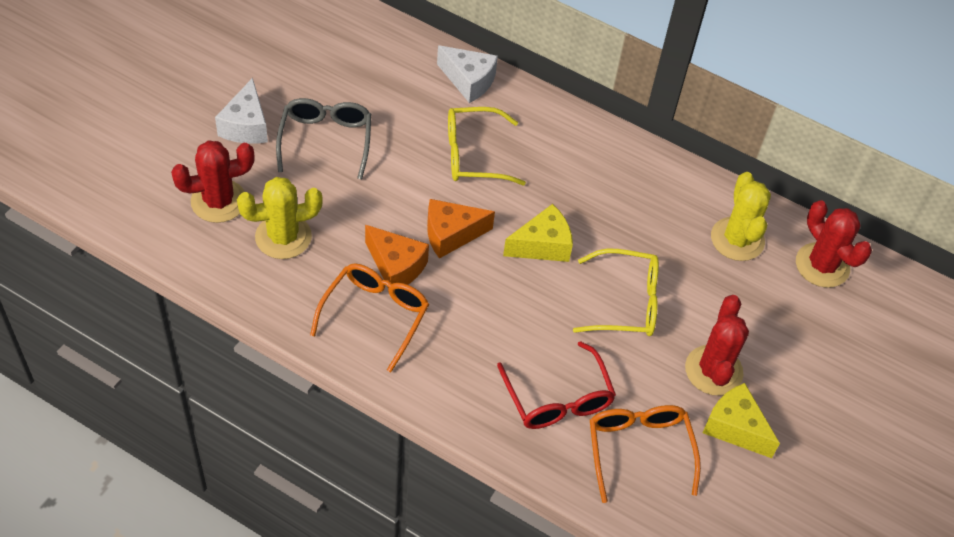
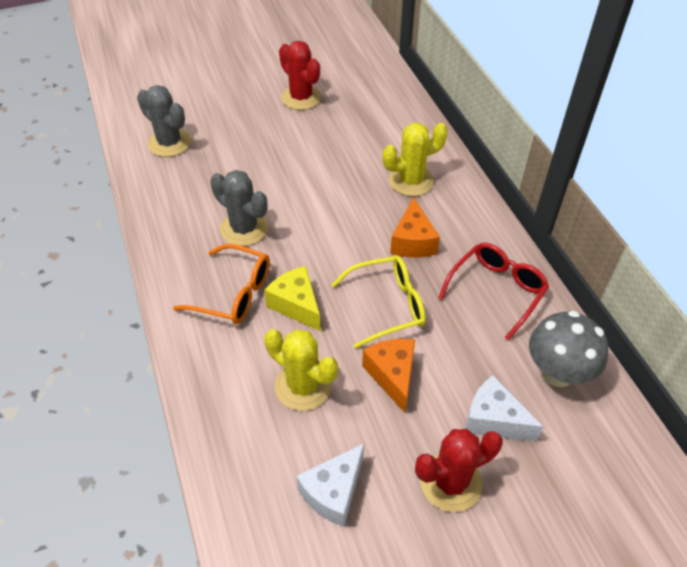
grey cactus: none = 0 -> [137,85,191,157] [210,170,268,246] = 2
grey glasses: [276,98,371,179] = 1 -> none = 0
grey mushroom: none = 0 -> [529,311,608,387] = 1
orange glasses: [310,264,429,372] [590,405,701,503] = 2 -> [173,244,270,324] = 1
red cactus: [171,140,255,223] [685,295,749,396] [796,200,872,288] = 3 -> [279,41,321,110] [415,429,503,512] = 2
yellow cheese: [503,204,573,262] [702,383,780,458] = 2 -> [264,266,321,331] = 1
yellow glasses: [448,107,526,185] [573,248,659,336] = 2 -> [331,256,426,349] = 1

